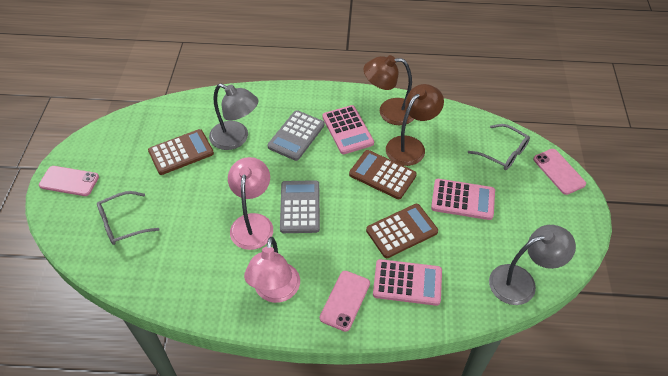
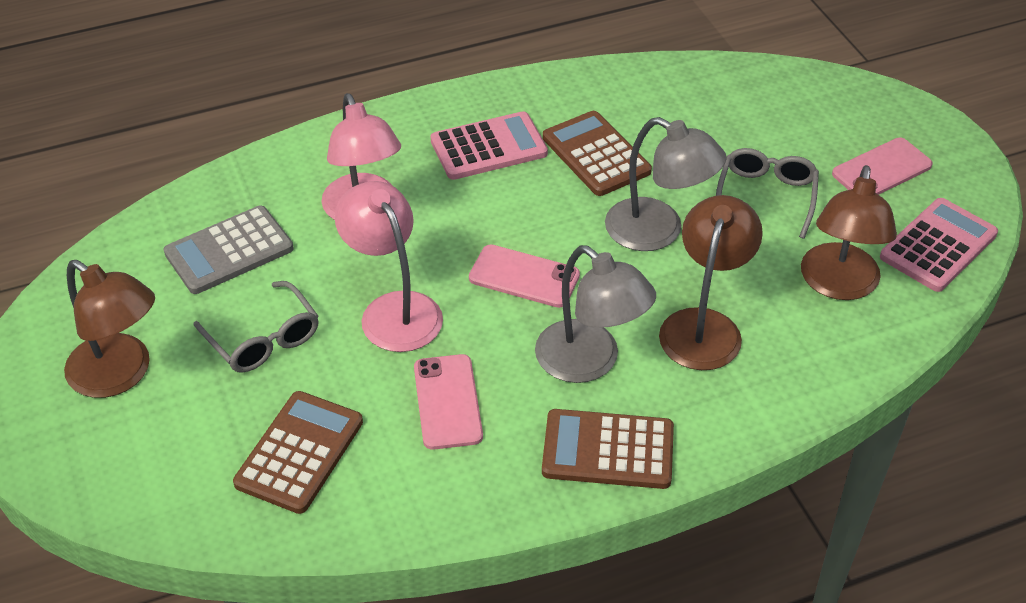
brown lamp: [364,55,414,125] [386,84,444,166] = 2 -> [64,260,155,398] [659,195,763,370] [801,165,897,300] = 3
grey calculator: [267,110,325,161] [280,180,320,233] = 2 -> [163,206,294,294] = 1
pink calculator: [322,105,374,154] [373,259,442,306] [431,179,495,220] = 3 -> [430,111,548,180] [880,198,998,292] = 2

